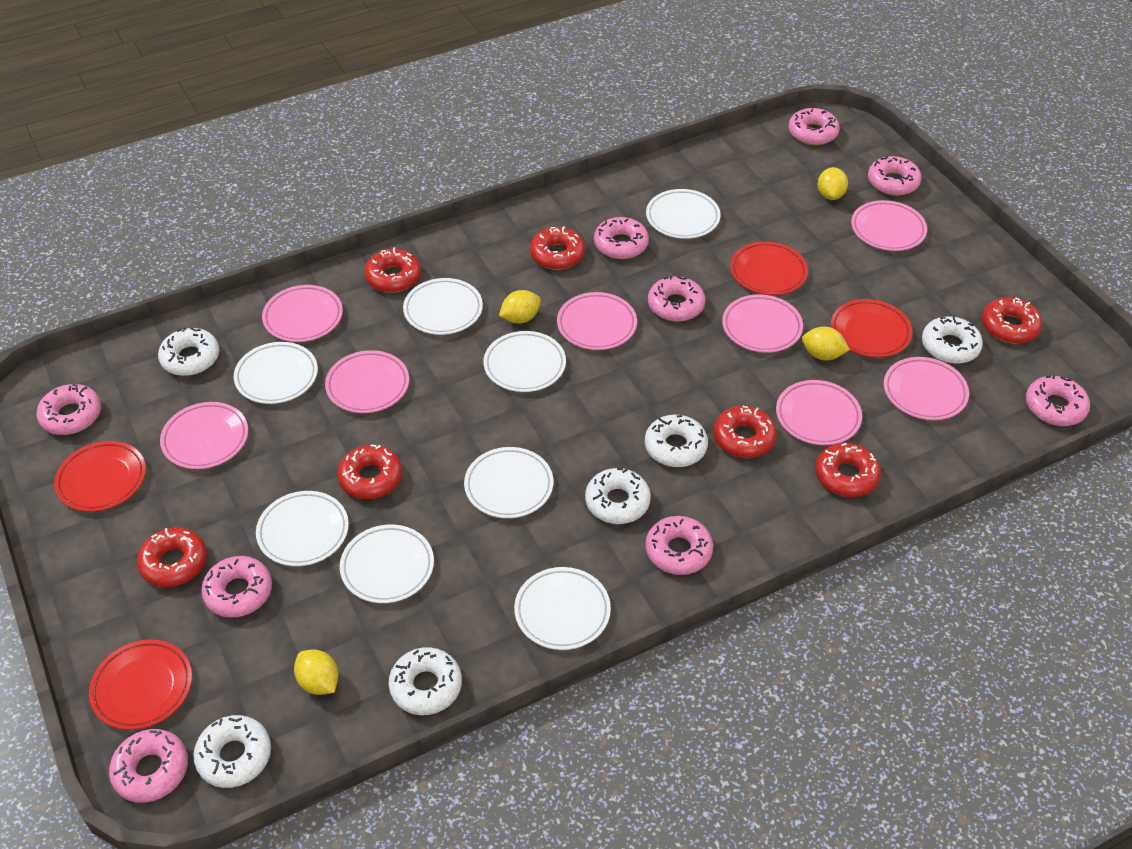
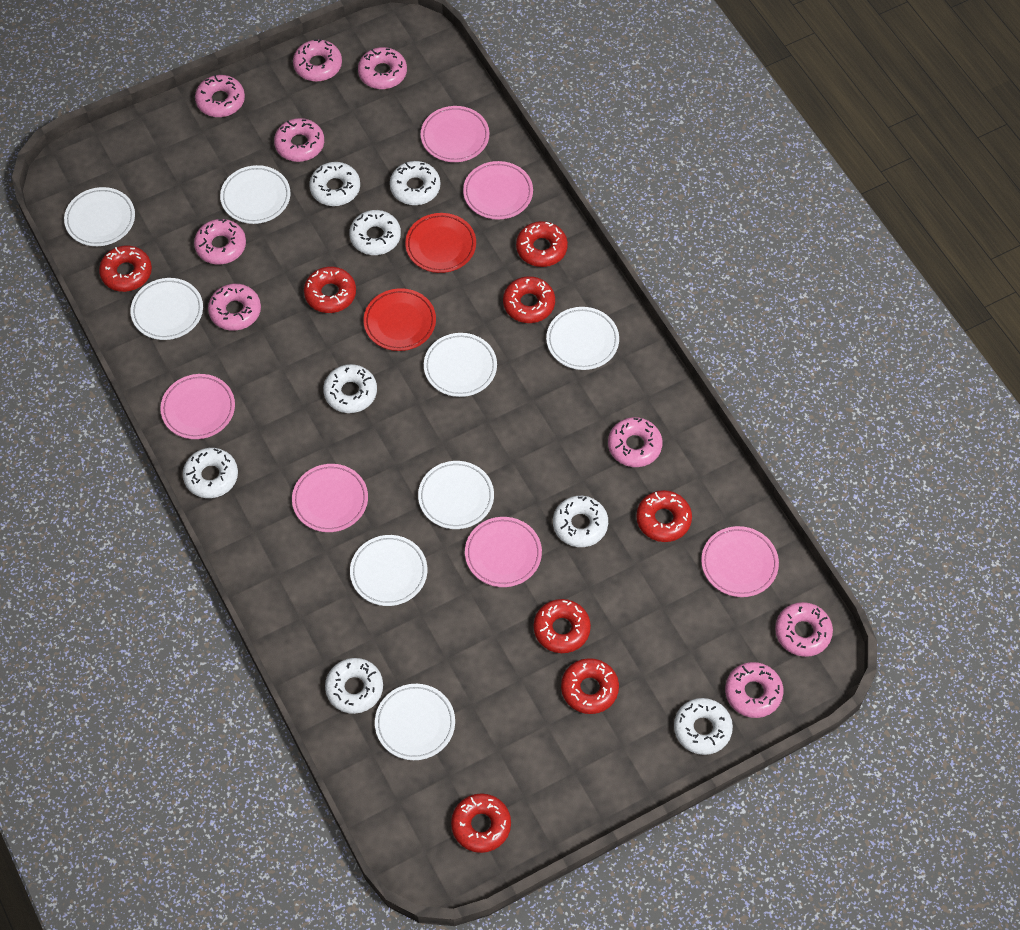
pink plate: [160,402,248,469] [262,285,343,342] [325,350,409,413] [557,292,637,350] [722,294,803,353] [776,380,862,445] [851,200,927,251] [884,357,969,420] = 8 -> [160,374,235,439] [292,464,368,532] [421,106,489,162] [463,161,533,220] [465,517,542,587] [701,526,779,597] = 6
red donut: [137,527,207,587] [337,445,402,499] [364,248,421,293] [530,226,585,270] [713,406,777,458] [815,443,881,497] [982,298,1042,344] = 7 -> [99,245,152,292] [304,267,356,313] [451,793,511,853] [503,276,555,323] [516,221,568,267] [534,599,591,653] [561,658,619,714] [636,490,692,542] = 8
red plate: [54,441,146,512] [89,639,192,730] [730,242,808,295] [831,299,912,358] = 4 -> [363,288,436,351] [405,213,476,273] = 2
white donut: [158,327,219,376] [193,715,271,788] [389,647,462,715] [585,468,651,524] [645,415,708,467] [922,315,983,364] = 6 -> [183,448,238,498] [309,162,360,206] [323,364,377,413] [325,658,383,714] [349,210,401,255] [390,161,440,205] [553,496,608,547] [674,698,733,755] = 8
yellow lemon: [294,649,339,695] [499,290,541,323] [802,326,850,360] [818,167,848,200] = 4 -> none = 0

